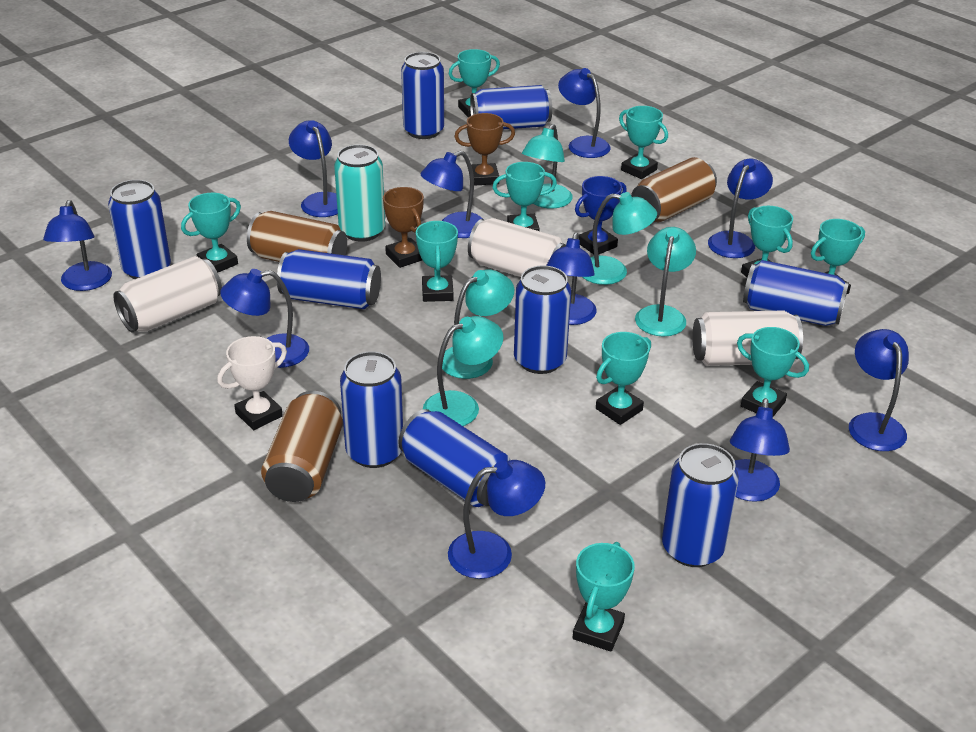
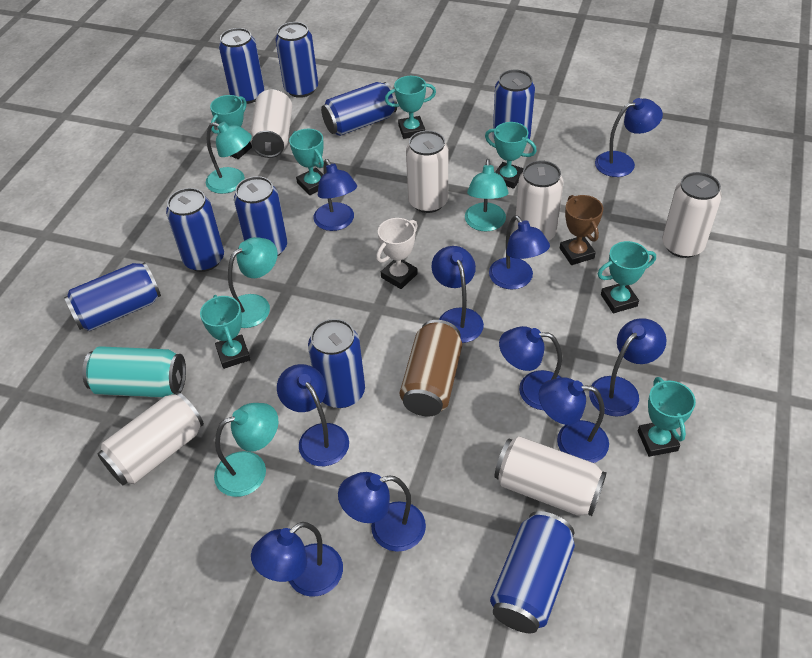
blue trophy: [575,176,627,255] = 1 -> none = 0
brown can: [247,211,347,262] [261,391,343,502] [631,157,717,222] = 3 -> [400,320,462,416] = 1
brown trophy: [383,187,424,268] [454,113,515,186] = 2 -> [560,195,603,265] = 1
turquoise lamp: [423,316,503,426] [442,269,514,379] [522,124,573,209] [583,192,657,285] [635,227,696,337] = 5 -> [206,122,252,194] [214,403,278,497] [228,237,278,328] [465,159,509,231] = 4
turquoise trophy: [181,193,241,273] [416,221,458,302] [449,49,500,117] [492,162,557,231] [573,542,635,652] [596,332,651,425] [619,106,668,179] [737,327,809,417] [741,206,793,278] [811,219,865,294] = 10 -> [200,295,251,369] [210,95,252,159] [289,129,324,195] [385,76,436,139] [485,122,537,189] [598,241,656,313] [638,377,696,457] = 7
white can: [113,256,222,333] [468,218,566,277] [692,310,803,366] = 3 -> [97,392,204,485] [250,89,292,158] [406,131,448,213] [494,436,607,516] [515,160,563,241] [662,172,722,258] = 6

